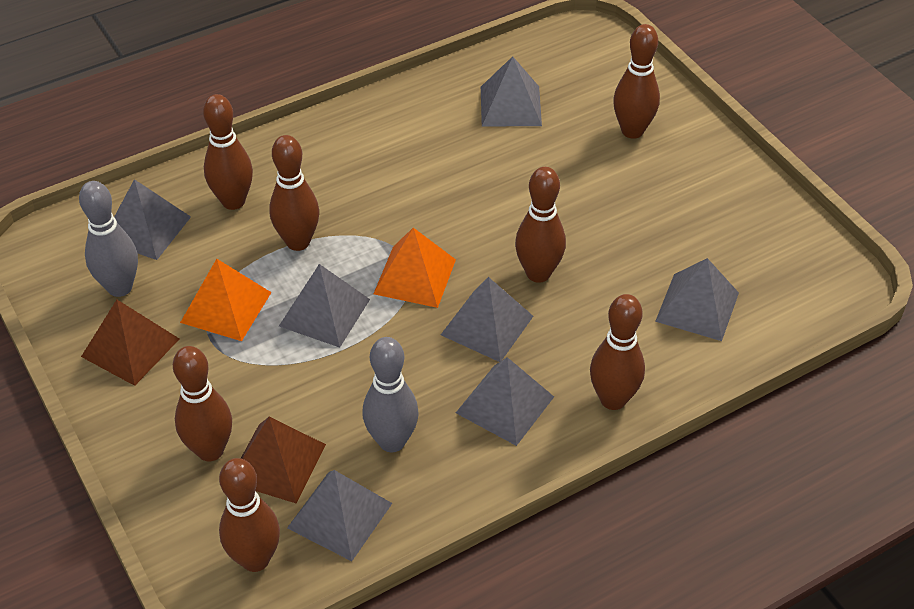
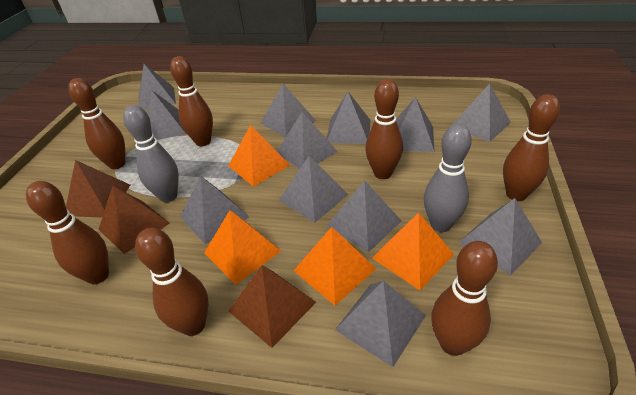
brown pyramid: [81,300,179,386] [241,417,326,504] = 2 -> [66,160,130,218] [98,186,170,254] [228,265,316,348] = 3
grey pyramid: [114,179,191,260] [279,264,370,348] [287,470,392,561] [441,277,533,362] [456,357,554,446] [481,56,542,127] [655,258,739,341] = 7 -> [139,64,176,110] [147,90,186,140] [180,176,249,244] [261,84,316,138] [277,112,338,169] [279,156,348,223] [327,92,371,144] [327,180,401,252] [335,281,426,367] [396,97,435,152] [451,84,511,142] [459,198,542,276] = 12
orange pyramid: [180,259,272,341] [373,228,456,308] = 2 -> [204,210,281,284] [228,125,290,187] [294,227,376,305] [372,212,454,290] = 4

